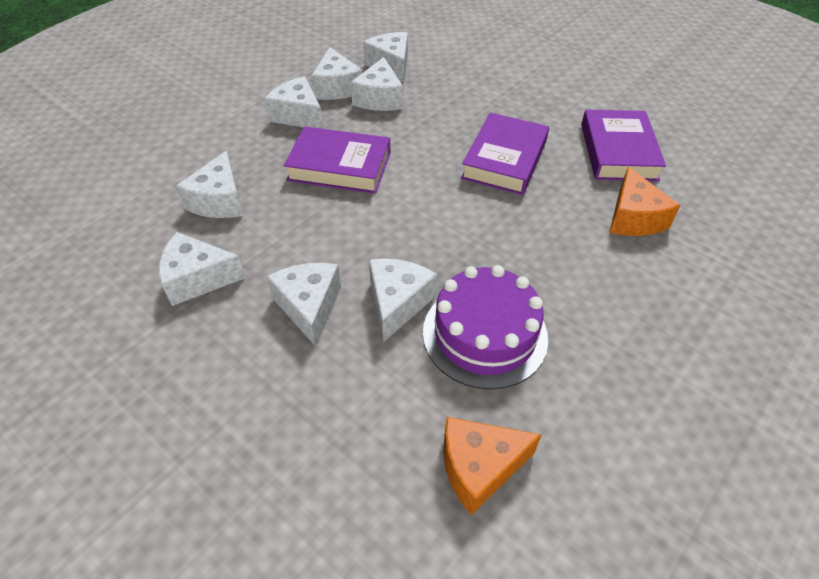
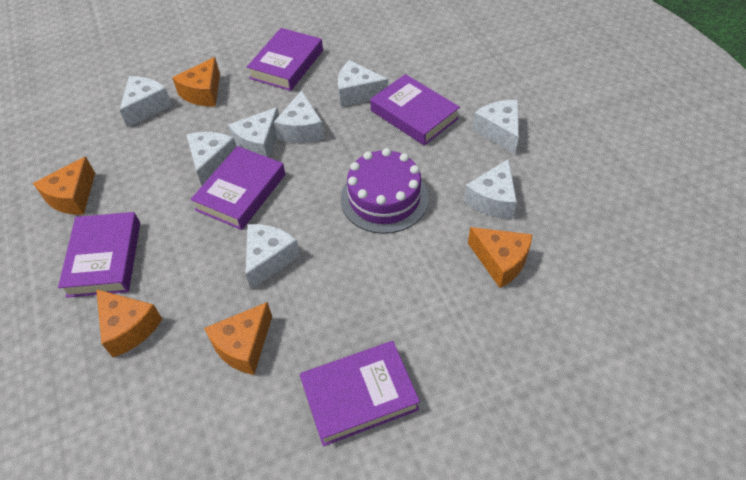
orange cheese: [443,417,541,515] [609,167,681,236] = 2 -> [33,156,95,215] [96,289,162,357] [172,57,220,106] [204,302,272,375] [468,227,533,288] = 5
purple book: [284,126,390,194] [461,113,549,195] [581,110,666,181] = 3 -> [58,212,140,298] [191,146,285,230] [247,28,323,91] [300,341,420,446] [370,74,460,146] = 5

